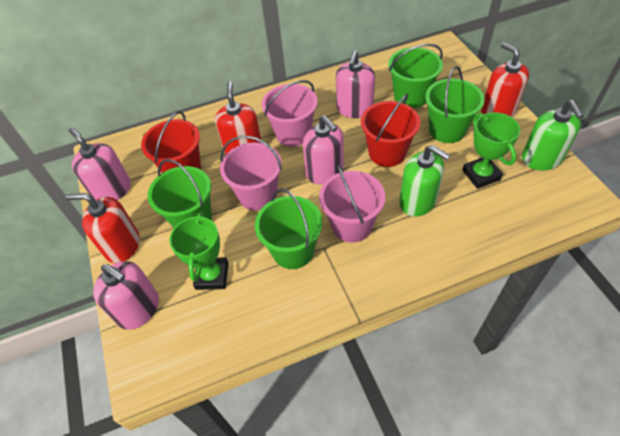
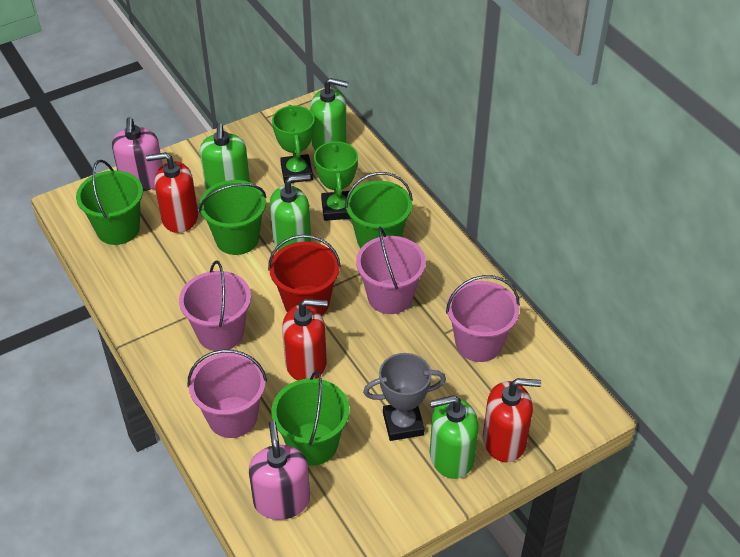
green soap dispenser: [399,145,450,217] [522,100,584,171] = 2 -> [200,123,250,189] [270,174,311,251] [310,78,348,151] [429,395,478,479] = 4
grey trophy: none = 0 -> [363,353,446,441] = 1
pink bucket: [220,136,282,211] [262,80,318,147] [319,165,385,242] = 3 -> [179,260,251,351] [188,349,267,438] [356,227,426,314] [446,275,520,362] = 4
pink soap dispenser: [69,127,131,200] [93,261,159,330] [303,115,344,184] [336,51,375,118] = 4 -> [112,117,163,191] [249,420,310,520] = 2
red bucket: [141,111,201,173] [361,94,420,167] = 2 -> [268,235,341,315] = 1

